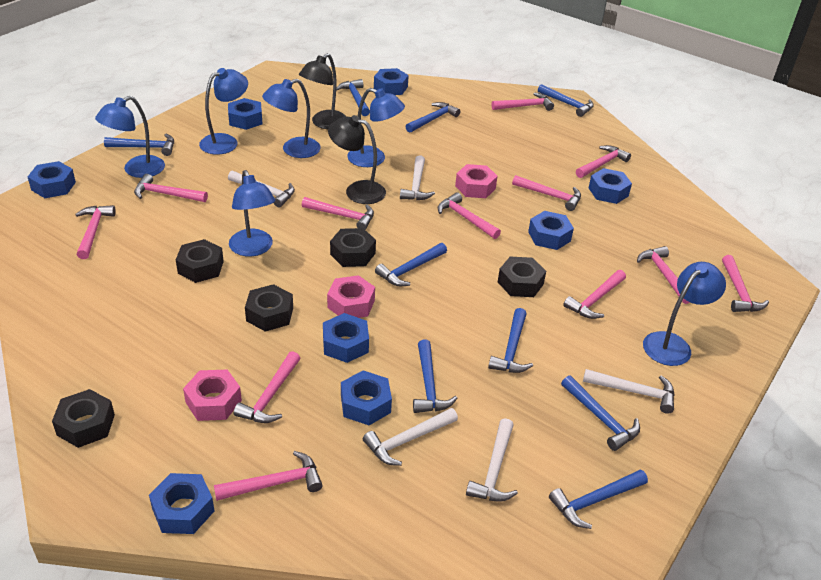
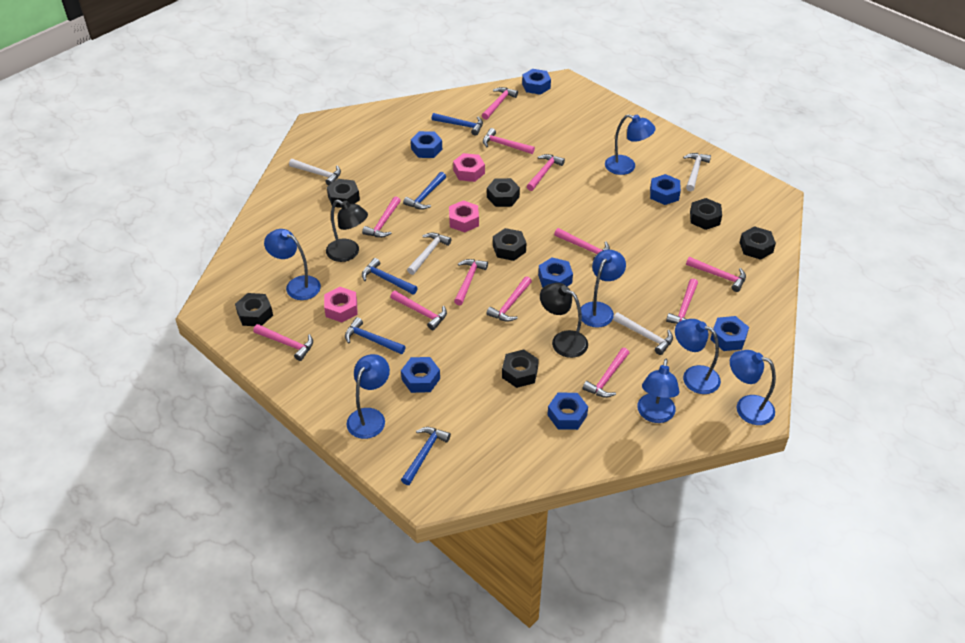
black nut: [52,389,115,448] [176,239,224,283] [245,284,293,332] [330,228,376,267] [498,256,546,297] = 5 -> [235,293,273,326] [327,179,360,208] [487,178,520,207] [493,228,526,261] [502,349,539,388] [690,198,722,230] [740,226,776,260] = 7
blue hammer: [104,134,174,156] [336,79,370,116] [375,243,447,286] [406,102,460,133] [413,340,457,413] [488,308,533,373] [538,84,594,117] [549,470,648,529] [561,375,640,451] = 9 -> [345,317,405,354] [362,258,417,295] [401,427,451,485] [403,172,446,210] [432,113,483,136] = 5
blue lamp: [95,96,165,178] [199,68,248,155] [229,170,275,256] [262,79,321,158] [347,88,405,167] [643,262,726,366] = 6 -> [264,229,321,300] [346,354,390,439] [581,250,626,328] [605,114,656,175] [637,359,679,423] [675,319,721,394] [730,350,776,425] = 7
blue nut: [28,161,76,198] [149,473,214,534] [228,98,263,130] [323,313,369,363] [341,370,392,425] [374,68,409,95] [528,211,574,250] [589,168,632,204] = 8 -> [401,357,440,393] [411,131,442,158] [522,69,551,95] [538,257,573,287] [547,393,588,430] [650,174,681,205] [710,316,749,351] = 7
white hammer: [228,171,295,207] [363,408,458,466] [400,155,435,200] [466,418,518,502] [583,369,675,414] = 5 -> [289,159,341,186] [407,233,451,275] [613,312,673,355] [683,153,711,191] = 4

